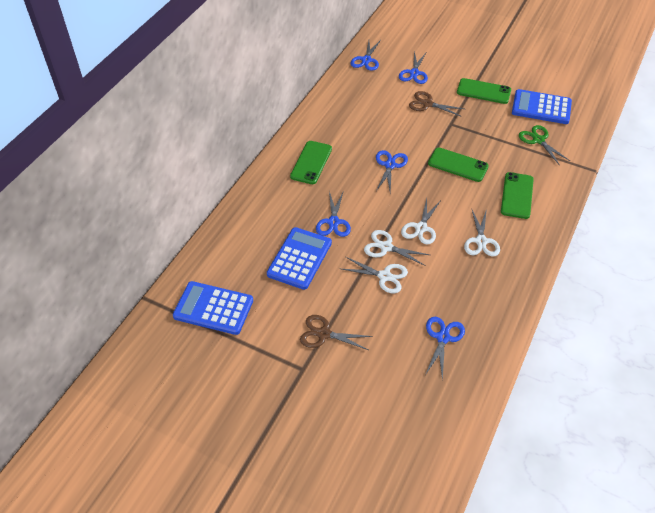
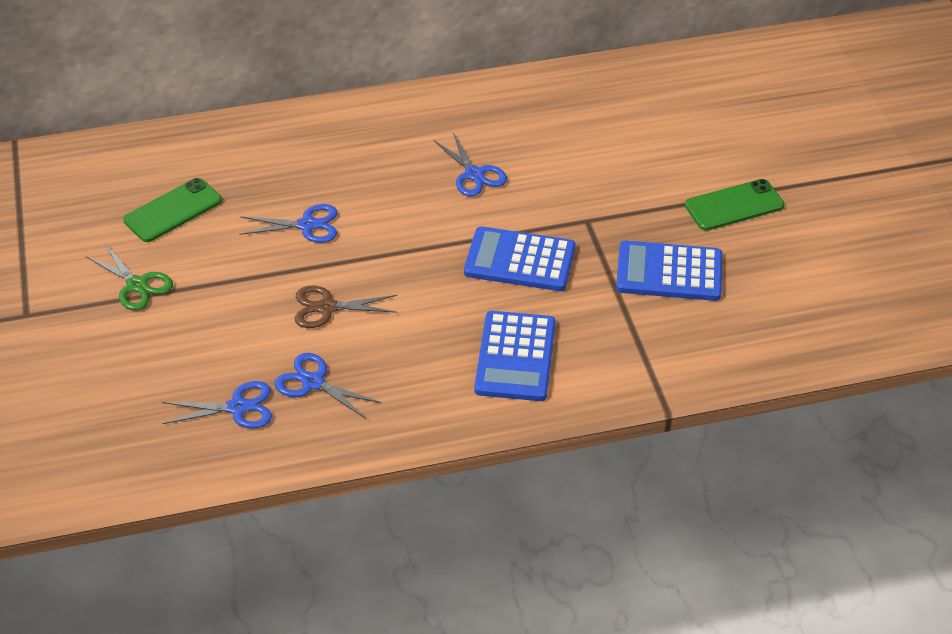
blue scissors: [316,190,351,237] [350,40,381,71] [376,150,408,192] [399,51,428,84] [425,317,465,380] = 5 -> [162,381,272,429] [239,204,338,243] [274,353,382,419] [433,132,507,196] = 4
brown scissors: [300,315,373,350] [409,91,464,117] = 2 -> [295,286,398,328] = 1
green phone: [290,141,332,184] [428,148,489,182] [457,78,511,104] [501,172,534,219] = 4 -> [123,178,222,242] [685,179,784,231] = 2
white scissors: [342,257,408,294] [364,230,429,266] [401,198,441,245] [464,208,500,256] = 4 -> none = 0

